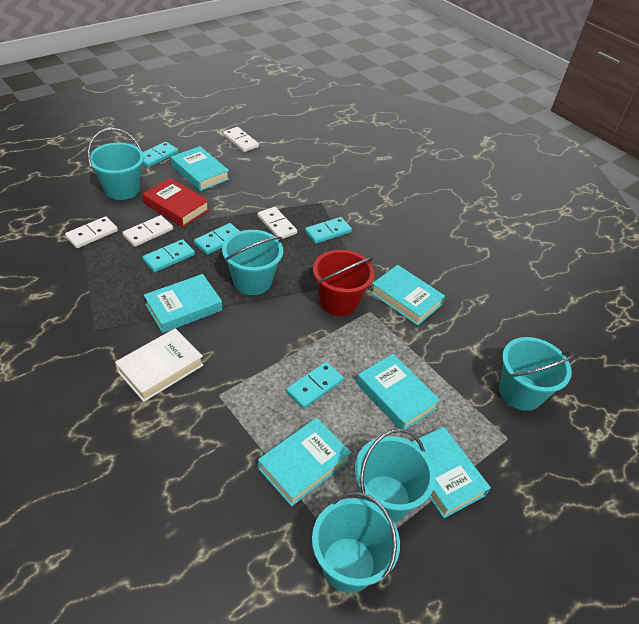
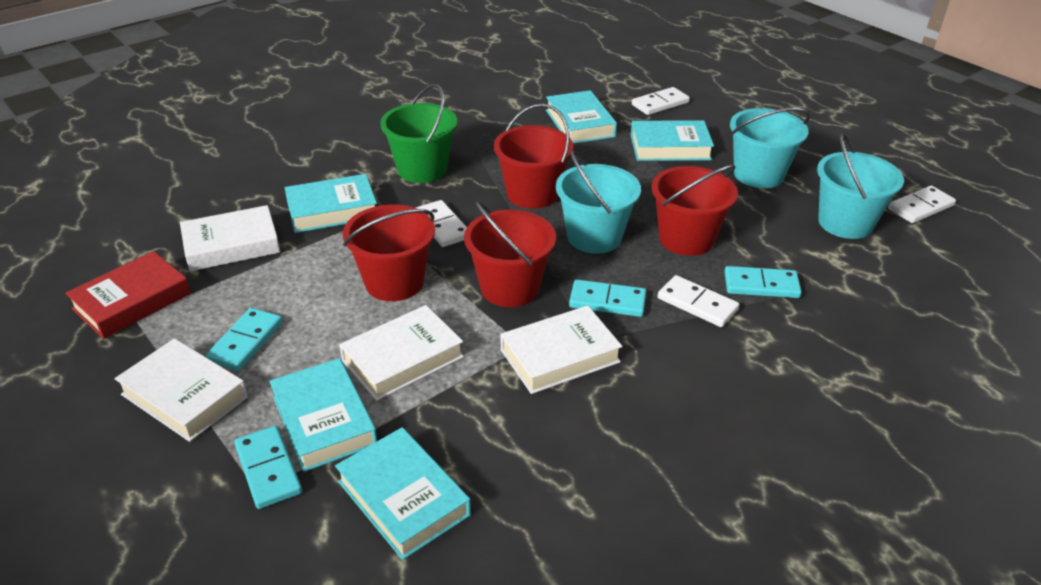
green bucket: none = 0 -> [380,84,457,183] = 1
red bucket: [313,250,374,316] = 1 -> [343,204,435,301] [464,201,556,307] [494,103,574,209] [651,165,738,256] = 4
turquoise book: [144,274,222,333] [171,146,229,191] [258,418,352,506] [356,354,440,430] [370,265,445,326] [412,427,491,518] = 6 -> [269,358,377,472] [285,174,377,233] [335,427,471,560] [546,90,617,144] [631,120,714,161] = 5
turquoise bucket: [88,128,144,200] [222,230,283,295] [312,492,400,593] [355,429,436,522] [499,337,574,411] = 5 -> [556,150,641,254] [730,108,810,188] [817,133,904,239] = 3
turquoise domino: [142,142,178,167] [142,239,195,272] [194,223,239,255] [286,362,344,409] [305,217,352,244] = 5 -> [205,308,283,371] [234,426,302,509] [569,279,646,317] [724,266,802,298] = 4
white book: [115,328,203,402] = 1 -> [115,338,248,442] [180,205,280,271] [339,305,464,401] [501,306,622,394] = 4

